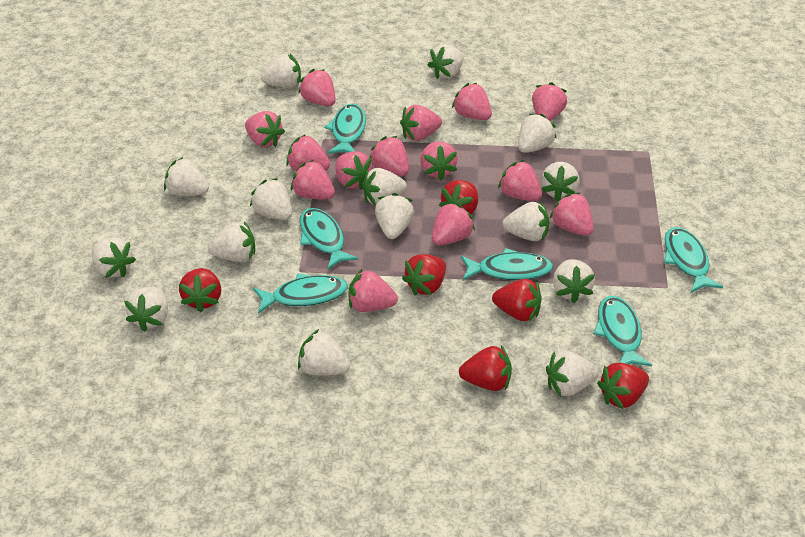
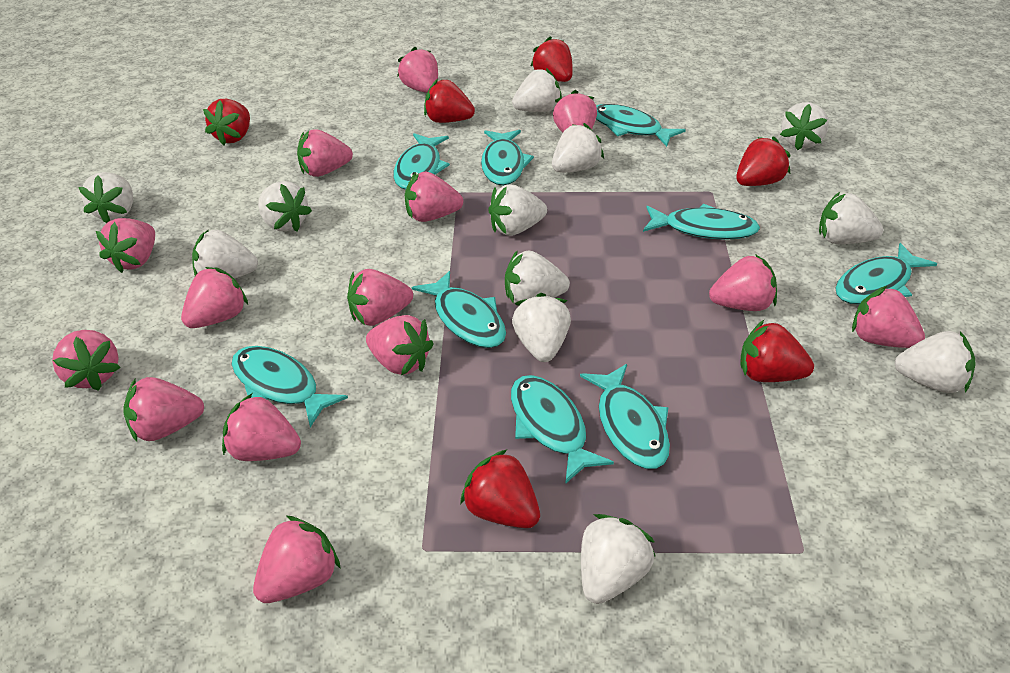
turquoise fish: [253,273,348,314] [300,208,358,269] [324,104,366,154] [461,248,553,280] [593,296,652,366] [664,227,723,293] = 6 -> [231,346,348,427] [393,133,450,190] [412,271,506,348] [481,130,534,186] [511,375,614,484] [580,364,670,469] [596,104,686,147] [643,204,760,240] [835,243,937,305] = 9
white strawberry: [92,237,136,278] [124,287,168,332] [164,157,209,196] [208,221,255,262] [250,178,292,220] [261,54,301,88] [298,329,350,376] [362,168,407,206] [375,193,414,239] [428,44,464,79] [502,202,549,241] [518,114,557,153] [541,162,580,201] [546,351,599,396] [553,259,595,303] = 15 -> [78,172,133,223] [192,229,258,279] [258,181,312,231] [488,184,547,236] [505,250,570,303] [512,68,562,112] [512,293,571,362] [552,123,604,172] [581,514,655,604] [780,102,829,150] [819,192,883,244] [895,331,976,393] = 12

